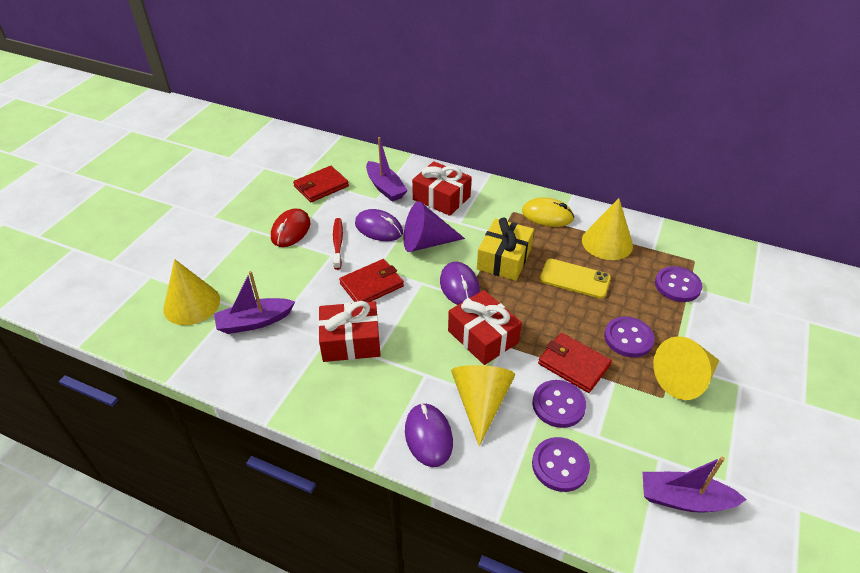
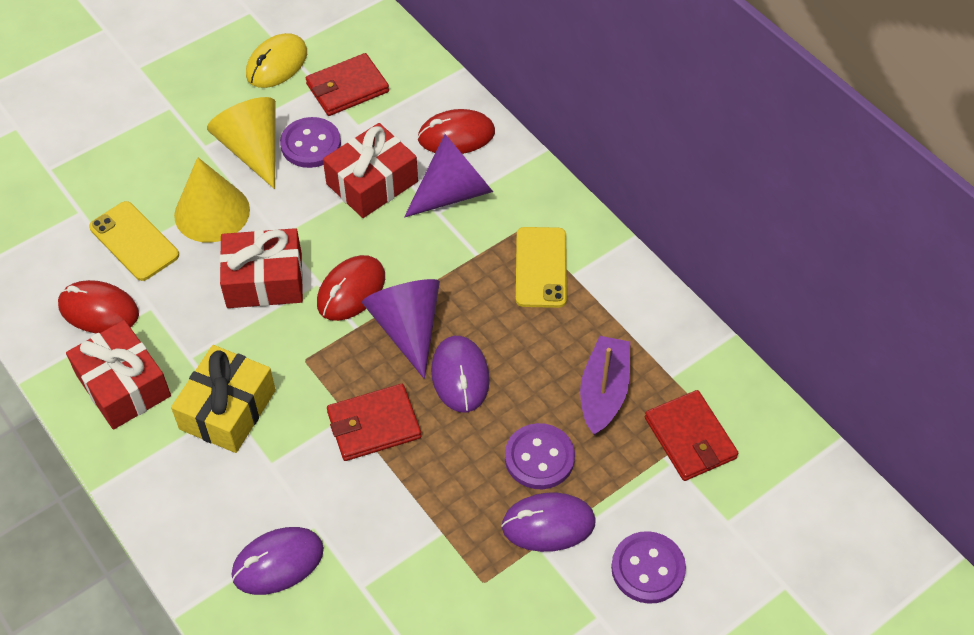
purple boat: [214,271,295,334] [366,137,408,202] [642,457,747,513] = 3 -> [580,336,630,435] = 1
purple button: [532,437,590,492] [533,380,586,428] [604,316,655,357] [655,266,702,302] = 4 -> [280,117,341,168] [505,423,575,489] [611,531,686,604] = 3
purple cone: [403,201,465,252] = 1 -> [362,279,440,379] [404,134,493,217] = 2
red mouse: [271,209,310,247] = 1 -> [58,280,139,334] [317,255,385,321] [417,109,495,154] = 3
red toothbrush: [333,218,343,270] = 1 -> none = 0
yellow cone: [163,259,220,325] [451,365,515,447] [582,198,633,260] [653,336,719,400] = 4 -> [174,157,250,243] [207,97,276,189] = 2
yellow phone: [540,259,611,299] = 1 -> [89,201,179,281] [516,227,567,308] = 2

